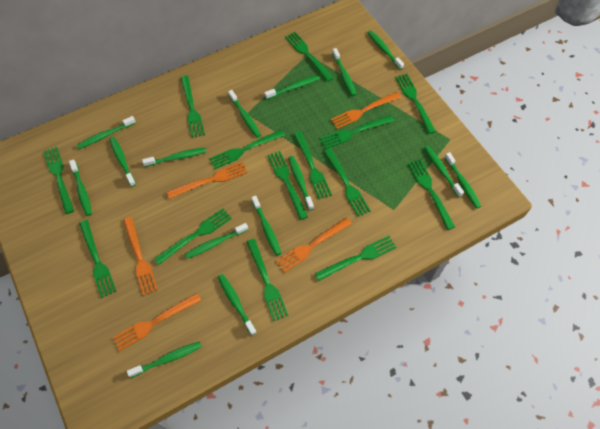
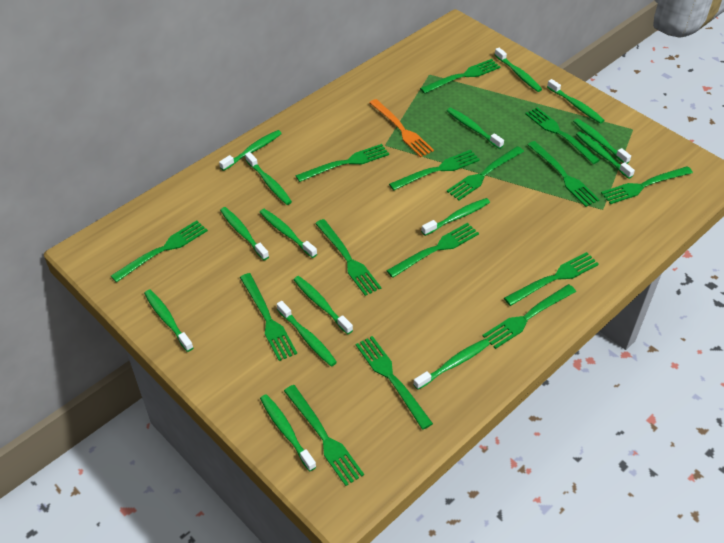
green fork: [43,147,74,214] [79,220,116,298] [154,208,232,265] [181,75,205,138] [209,130,285,169] [247,239,288,321] [267,151,308,220] [285,32,333,82] [294,131,332,199] [315,236,397,281] [320,115,394,149] [324,148,371,217] [395,74,436,134] [408,159,455,230] = 14 -> [111,220,208,283] [240,273,297,361] [284,385,364,486] [295,144,389,182] [315,219,381,296] [356,336,433,430] [386,223,479,278] [389,150,480,190] [420,59,500,94] [447,146,524,200] [482,284,576,349] [504,252,599,306] [525,107,600,164] [528,141,600,207] [601,166,693,204] = 15
orange fork: [113,293,201,351] [123,217,158,296] [167,162,247,199] [276,217,352,273] [330,92,401,129] = 5 -> [369,99,434,157] = 1

